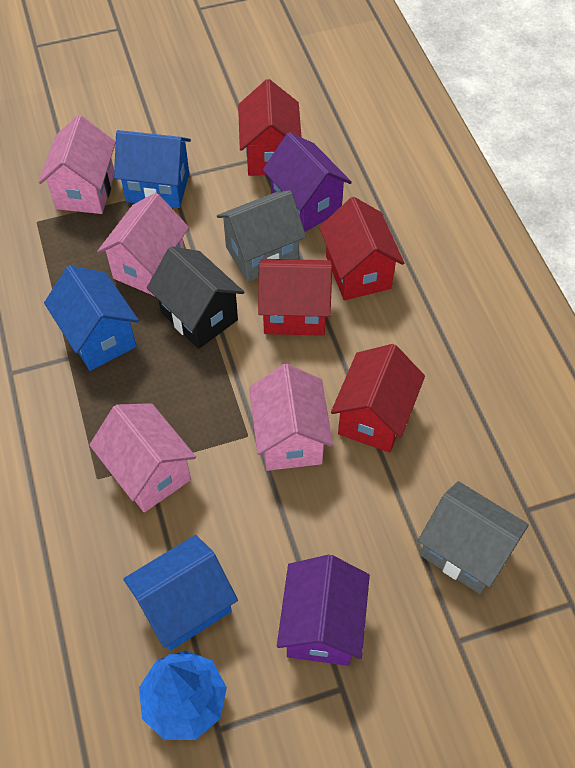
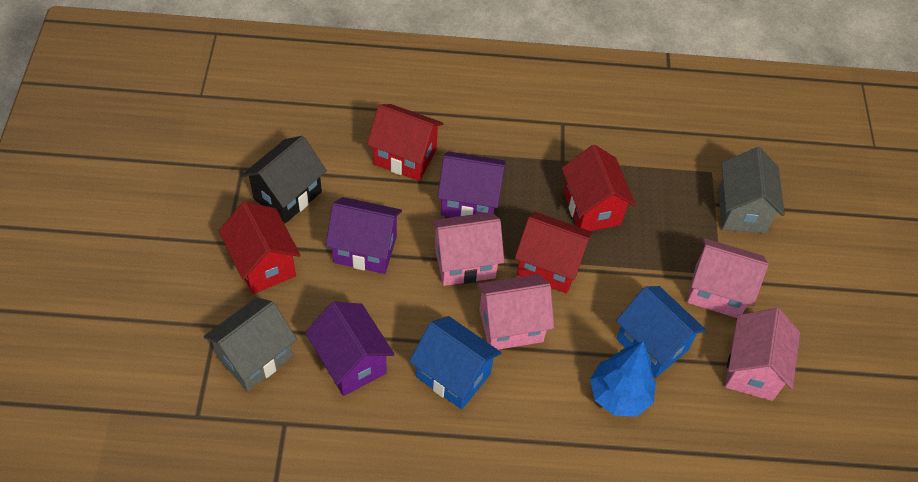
blue house: [44,265,139,371] [114,130,191,208] [124,535,238,651] = 3 -> [409,316,501,409] [616,286,706,377] = 2
purple house: [263,132,352,232] [277,555,370,666] = 2 -> [305,301,395,396] [326,197,402,274] [437,151,506,217] = 3

